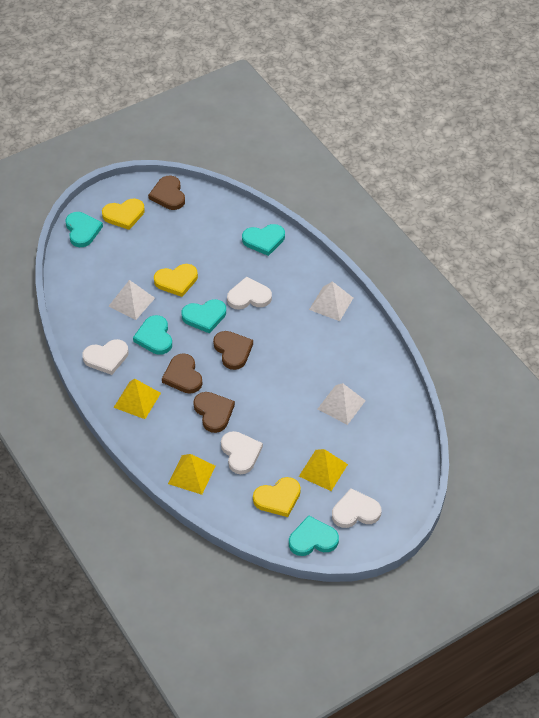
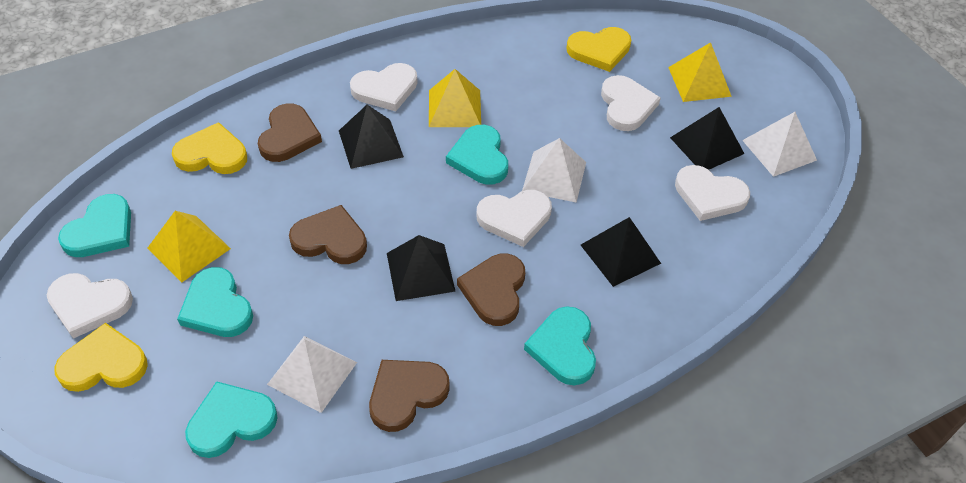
black pyramid: none = 0 -> [339,105,404,169] [387,235,456,301] [581,217,661,287] [670,107,744,170] = 4
white heart: [82,339,129,375] [221,431,263,474] [227,277,272,310] [332,488,382,528] = 4 -> [47,273,133,339] [350,63,417,111] [477,190,552,247] [601,75,661,131] [675,165,750,221] = 5

